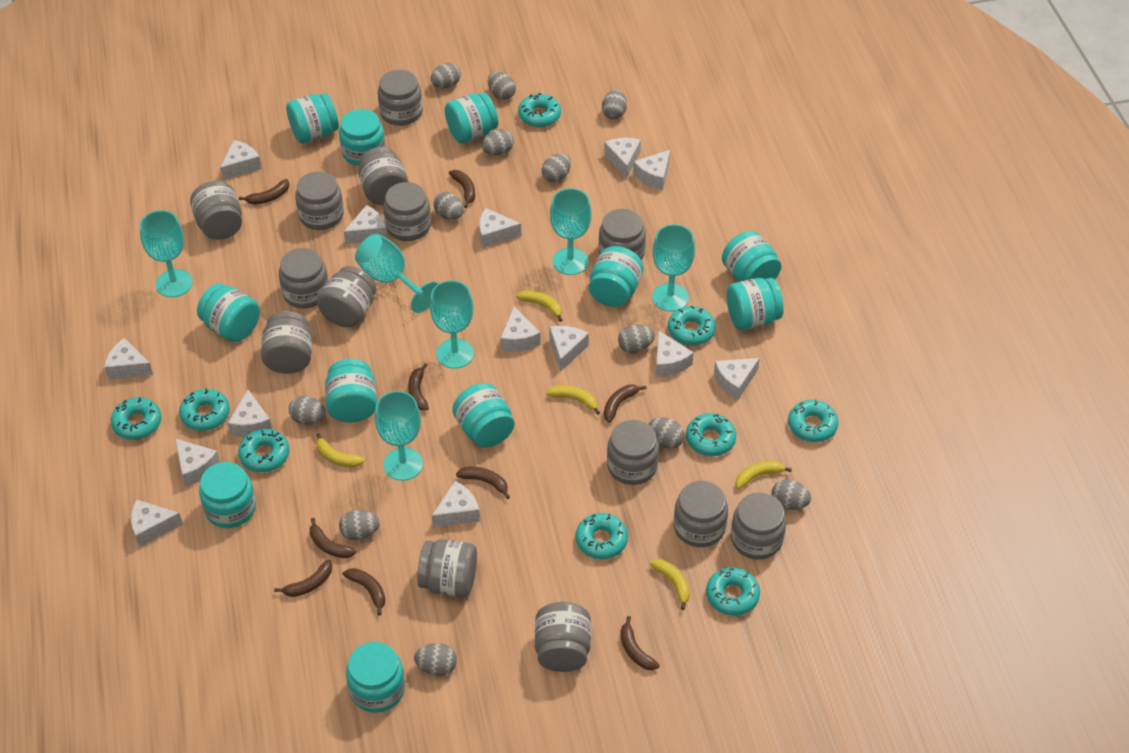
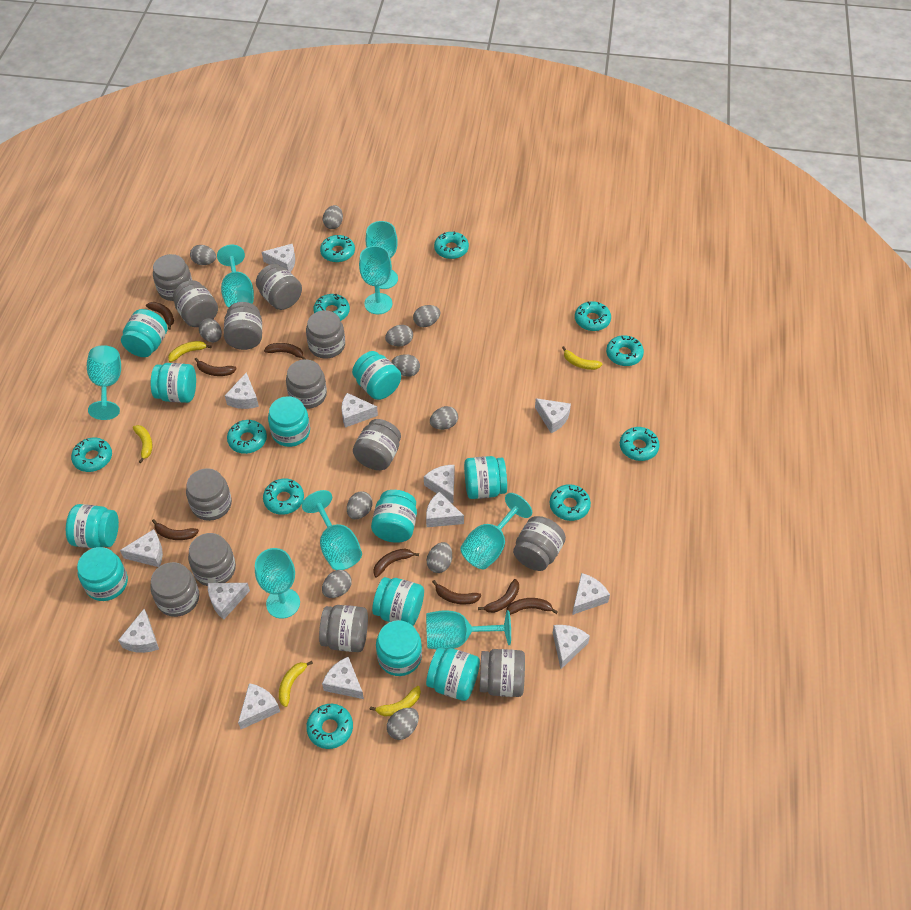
brown banana: [239,179,289,205] [274,559,332,597] [310,518,357,558] [343,568,385,616] [408,363,429,410] [449,170,475,208] [456,466,510,499] [604,385,647,423] [620,616,660,670] = 9 -> [146,302,174,330] [152,519,199,540] [194,358,237,376] [264,343,306,360] [373,549,419,577] [432,580,481,605] [478,579,519,613] [506,598,558,615] = 8
grey egg: [289,396,326,425] [339,510,380,540] [414,643,457,676] [431,62,461,88] [433,192,463,220] [482,129,514,156] [488,72,516,100] [541,153,571,183] [602,89,627,119] [618,324,655,353] [649,417,685,449] [771,479,811,510] = 12 -> [190,245,216,265] [199,319,222,342] [322,570,352,598] [323,205,343,229] [347,491,373,519] [385,325,413,346] [387,708,419,740] [391,354,420,377] [413,305,440,327] [427,542,452,573] [430,406,458,430] = 11
grey jar: [190,181,242,240] [261,311,312,374] [279,248,329,309] [295,171,344,230] [317,266,376,327] [359,147,408,205] [378,70,423,126] [383,182,431,241] [417,539,477,597] [535,602,591,672] [599,209,646,260] [607,420,659,485] [674,481,728,547] [731,492,786,560] = 14 -> [150,562,199,617] [153,254,192,301] [173,280,218,327] [186,468,232,521] [188,533,236,586] [224,302,262,350] [256,264,302,310] [286,360,327,409] [306,310,345,359] [319,605,368,652] [353,419,401,470] [479,649,525,697] [513,516,566,571] = 13
turquoise donut: [111,397,162,440] [179,388,230,431] [238,429,289,472] [518,93,561,127] [576,513,628,559] [668,306,716,346] [686,413,736,456] [706,567,760,616] [788,400,838,442] = 9 -> [71,438,112,472] [227,420,267,454] [263,479,304,515] [306,704,353,749] [313,294,350,321] [320,235,355,262] [434,231,469,259] [550,484,591,521] [575,301,611,331] [606,335,644,366] [620,427,660,461] = 11
turquoise goblet: [140,210,193,297] [355,234,438,313] [375,391,423,481] [430,280,474,369] [550,188,591,275] [652,224,695,312] = 6 -> [87,345,121,420] [217,245,254,308] [255,548,300,619] [302,490,362,570] [359,246,392,314] [366,221,398,289] [426,610,511,649] [460,493,532,569] = 8
white cheese: [104,338,153,380] [131,500,183,547] [175,439,220,486] [220,140,262,180] [227,390,272,437] [344,205,387,244] [432,481,480,527] [479,208,521,248] [500,307,541,352] [549,326,589,372] [604,138,641,178] [633,150,670,190] [656,330,694,377] [714,358,760,400] = 14 -> [118,609,159,653] [120,529,163,567] [208,583,250,619] [225,373,259,409] [238,683,280,729] [262,244,295,272] [322,657,364,699] [341,393,378,428] [424,465,455,504] [426,492,464,527] [535,398,571,433] [553,625,590,669] [572,573,610,615] = 13

